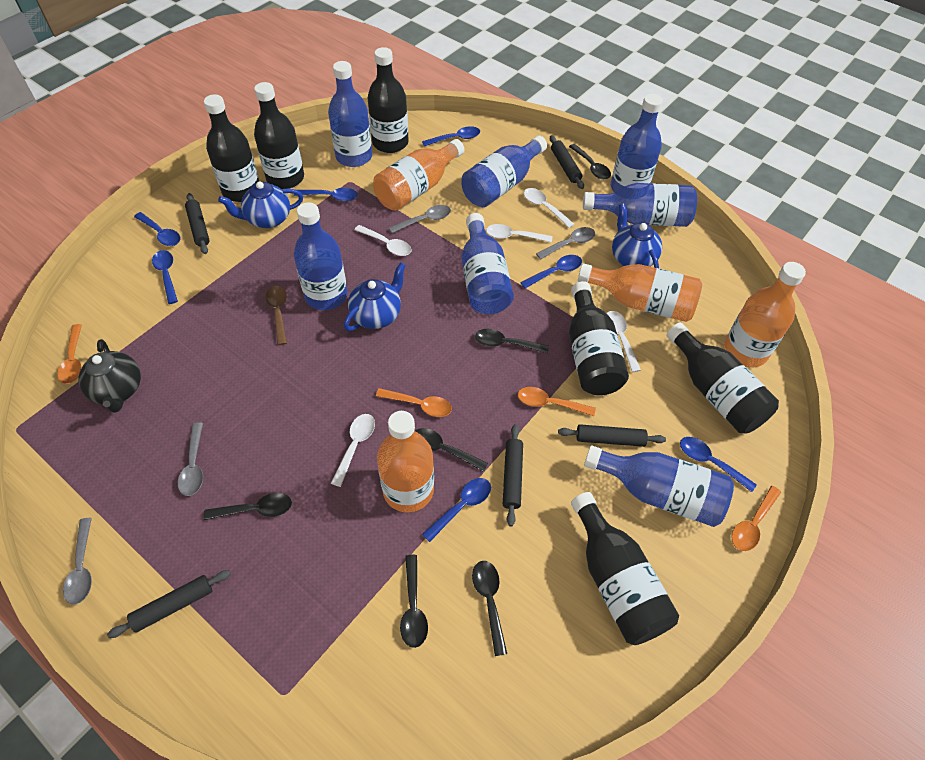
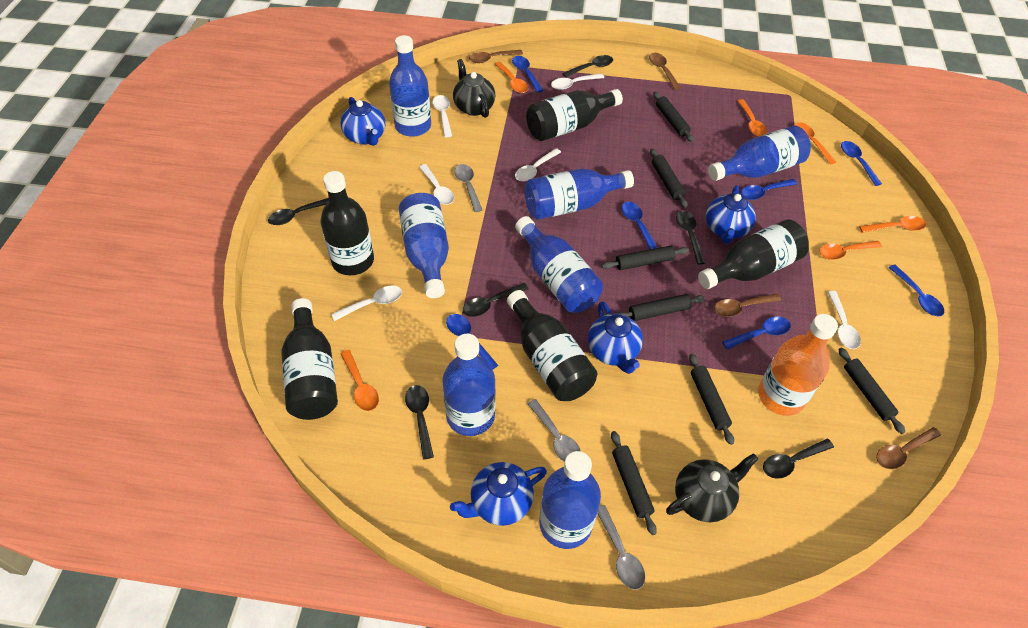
black bottle: [204,94,259,202] [254,82,304,189] [368,47,409,153] [569,281,629,395] [571,492,679,645] [666,323,779,433] = 6 -> [281,298,338,420] [321,171,374,275] [507,290,598,401] [526,89,623,141] [698,219,809,289] = 5
black rolling pin: [107,570,231,638] [185,193,210,254] [503,424,523,526] [550,135,584,189] [558,424,666,447] = 5 -> [601,246,689,270] [611,431,657,535] [617,294,706,321] [650,148,688,208] [653,92,694,142] [689,354,734,445] [838,347,905,434] = 7
black teapot: [78,339,141,413] = 1 -> [453,59,495,118] [666,453,758,522] = 2
blue teapot: [218,181,303,228] [344,262,406,331] [612,203,662,268] = 3 -> [341,97,385,146] [450,462,547,526] [588,301,643,374] [706,185,756,244] = 4
brown spoon: [265,286,287,345] = 1 -> [469,50,523,63] [649,53,681,90] [714,293,781,317] [876,427,941,469] = 4
grey spoon: [63,518,92,605] [178,422,203,496] [389,205,451,233] [536,227,595,259] = 4 -> [454,164,482,212] [528,399,581,462] [597,505,645,590] = 3
orange bottle: [373,139,464,211] [377,411,434,513] [578,264,702,322] [724,262,806,367] = 4 -> [758,314,838,416] = 1
orange spoon: [58,324,82,384] [376,388,452,417] [518,387,596,416] [731,486,781,551] = 4 -> [340,350,379,411] [495,62,529,93] [737,99,767,137] [794,122,836,165] [819,241,882,260] [859,216,926,233] = 6
white spoon: [331,414,375,487] [355,225,411,256] [486,224,552,242] [524,188,574,228] [606,311,641,372] = 5 -> [331,285,402,321] [419,164,454,205] [432,95,452,137] [515,148,561,182] [551,73,604,90] [828,291,861,349] = 6

